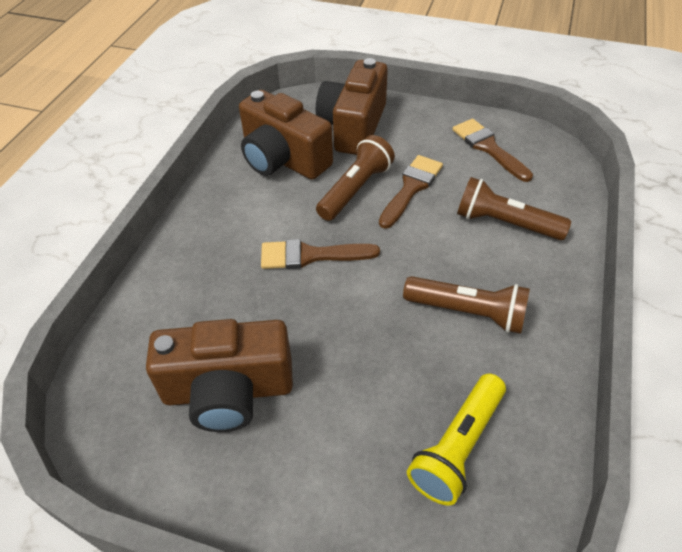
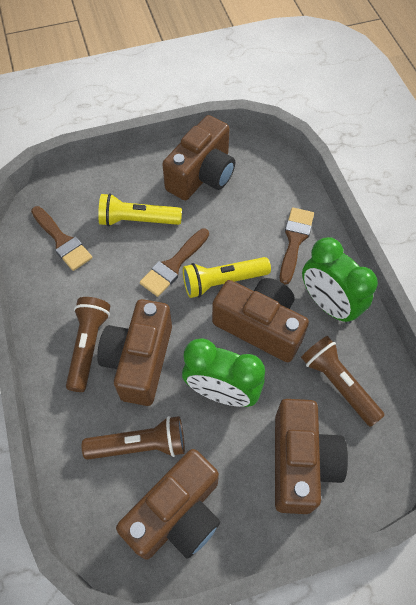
brown camera: [146,319,293,432] [239,90,333,180] [316,58,388,155] = 3 -> [97,299,172,406] [116,449,220,560] [162,115,235,200] [212,278,309,362] [275,399,348,514] = 5
green clock: none = 0 -> [182,338,265,407] [302,237,378,324] = 2
yellow flashlight: [407,374,506,506] = 1 -> [98,193,182,227] [183,257,271,298] = 2

